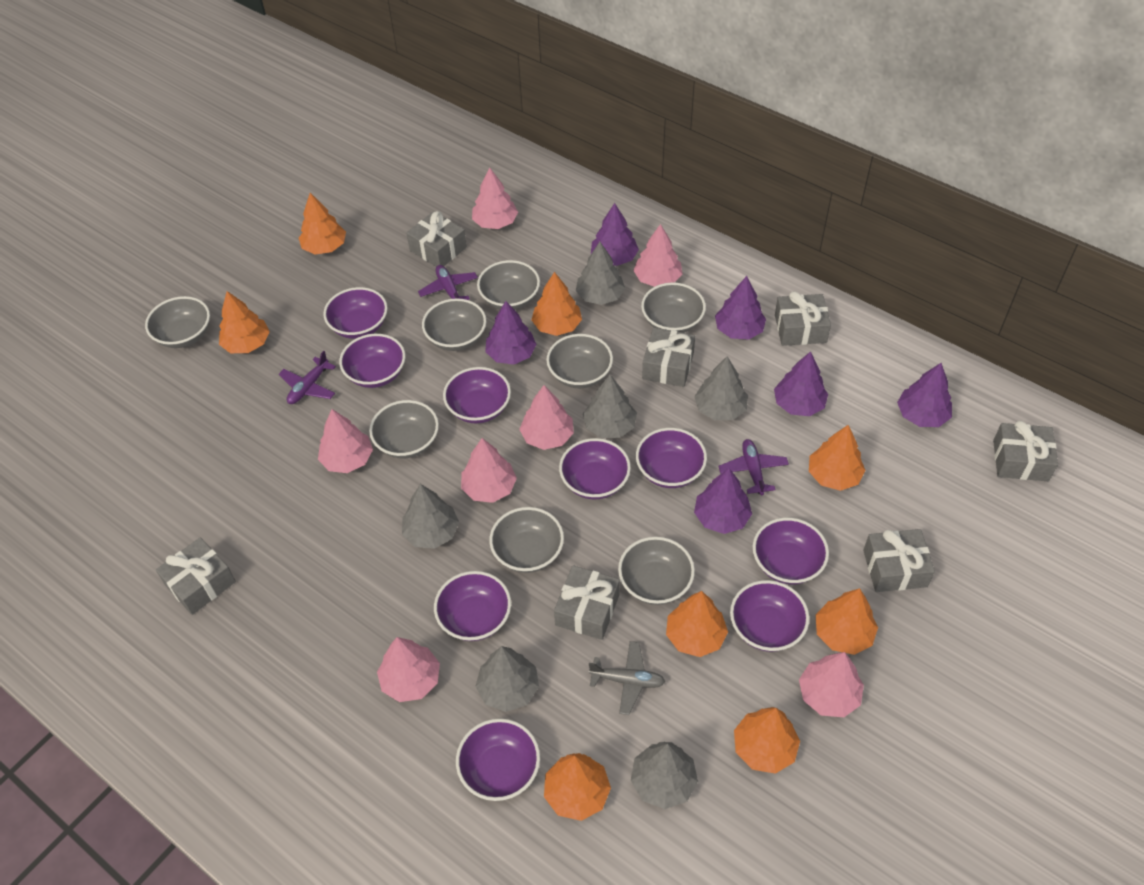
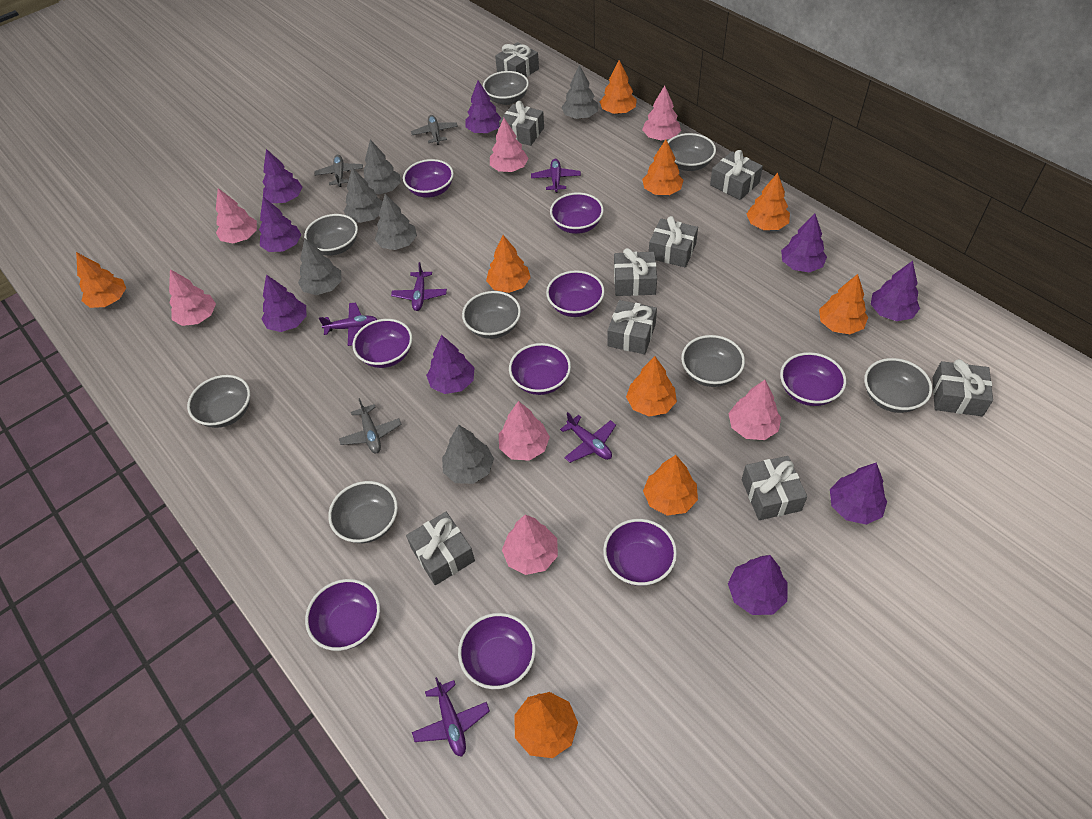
grey gift: [156,537,236,615] [406,211,467,267] [554,565,620,640] [642,328,695,387] [775,291,831,346] [863,529,935,592] [993,421,1058,481] = 7 -> [406,512,475,585] [495,42,539,77] [499,101,544,146] [607,300,657,354] [614,248,657,296] [649,216,698,267] [710,150,763,200] [742,456,807,520] [933,359,993,416] = 9
grey plane: [589,641,665,715] = 1 -> [314,155,363,187] [339,398,402,453] [411,115,458,145] = 3
orange tree: [219,291,270,353] [299,193,346,254] [532,272,582,336] [544,753,611,821] [666,591,728,657] [734,707,800,774] [809,425,866,491] [816,588,878,655] = 8 -> [76,252,126,308] [486,235,531,293] [514,692,578,758] [600,60,637,114] [626,356,677,417] [642,139,683,195] [643,455,698,516] [747,173,790,230] [819,274,868,334] = 9
purple plane: [279,351,336,404] [418,265,478,300] [718,439,789,495] = 3 -> [319,302,377,346] [391,262,447,311] [412,677,490,757] [531,159,581,193] [560,412,616,463] = 5
purple tree: [485,301,537,365] [591,203,639,266] [694,468,752,534] [715,276,766,340] [774,351,828,416] [897,363,952,427] = 6 -> [259,197,301,252] [262,274,307,332] [263,149,302,203] [426,335,475,394] [466,80,501,133] [728,555,787,615] [781,214,827,272] [830,462,887,525] [871,261,920,321] = 9

